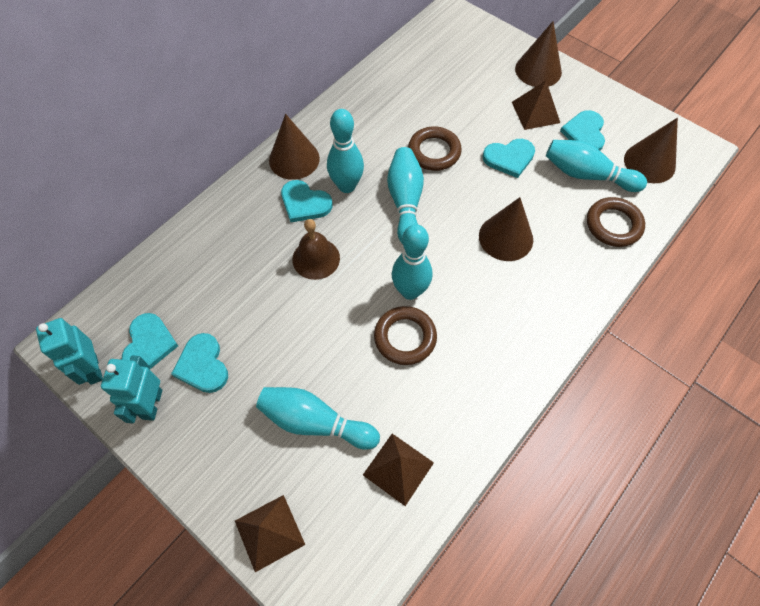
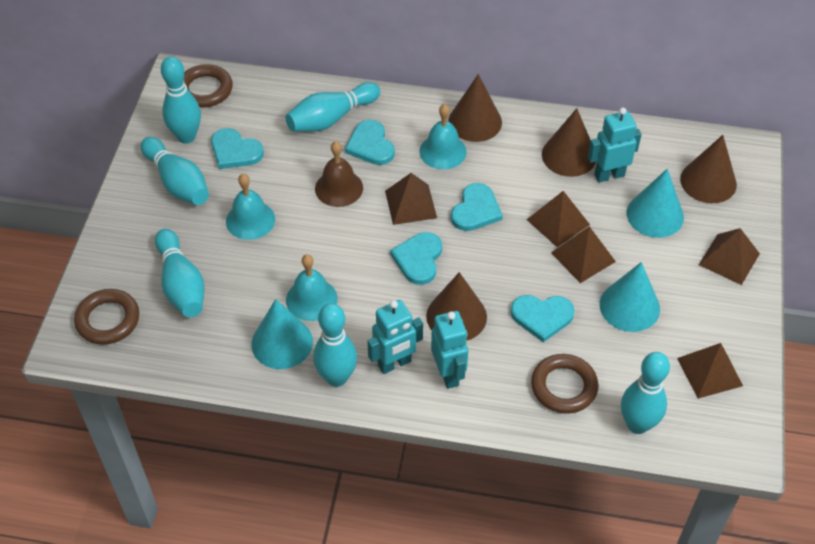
brown pyramid: [235,495,305,572] [363,434,434,506] [512,81,560,130] = 3 -> [385,173,437,225] [527,191,590,247] [551,226,616,283] [677,343,743,399] [699,228,760,285] = 5
turquoise bell: none = 0 -> [226,174,275,240] [286,254,338,321] [420,104,467,169] = 3
turquoise bowling pin: [256,387,380,450] [327,109,364,193] [387,147,424,244] [392,224,432,300] [546,140,647,192] = 5 -> [141,137,209,205] [155,229,204,317] [161,56,201,143] [286,82,380,132] [313,303,357,387] [621,352,670,434] = 6
turquoise cone: none = 0 -> [251,299,313,369] [600,262,660,332] [627,169,684,238] = 3
turquoise robot: [36,318,103,385] [101,355,162,423] = 2 -> [367,300,423,374] [431,311,468,389] [588,107,642,182] = 3

